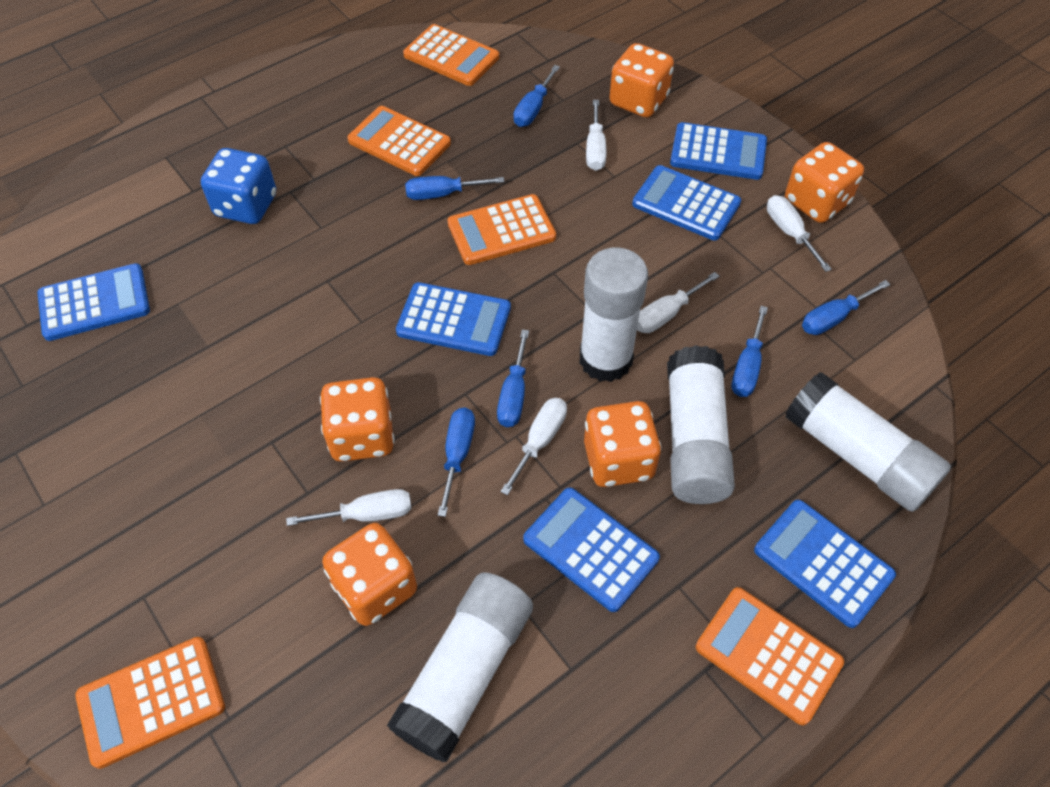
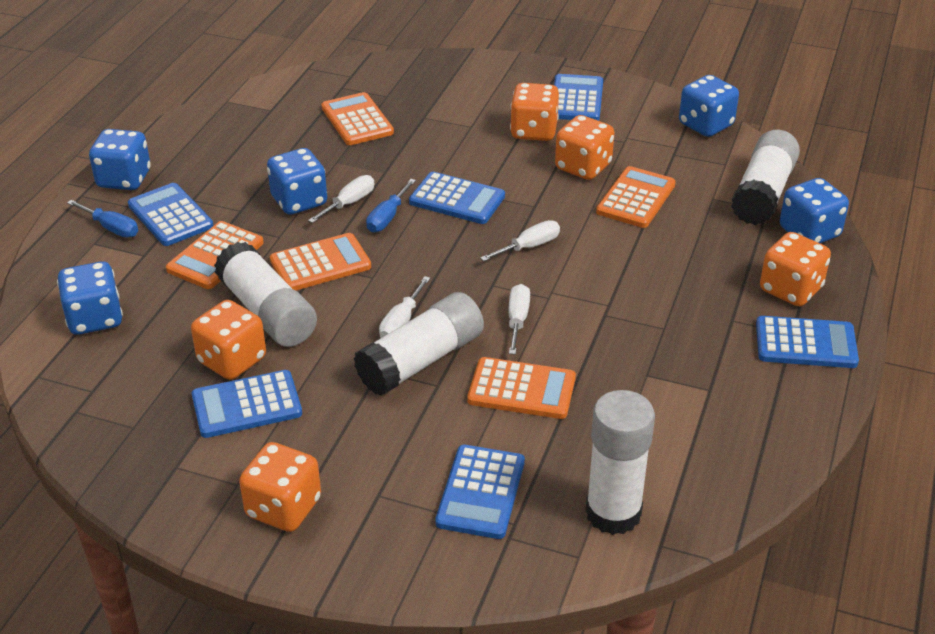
blue dice: [201,148,276,224] = 1 -> [57,261,123,335] [89,129,151,190] [267,148,327,214] [679,75,739,137] [780,178,849,243] = 5
blue screwdriver: [405,176,504,200] [438,408,475,517] [497,329,529,427] [514,65,560,127] [731,306,768,397] [802,280,891,335] = 6 -> [67,200,138,238] [366,179,416,232] = 2
white screwdriver: [286,489,412,526] [500,398,567,495] [586,100,606,171] [637,272,720,333] [767,195,832,272] = 5 -> [308,175,374,223] [379,276,430,338] [480,220,560,261] [509,284,530,355] = 4

